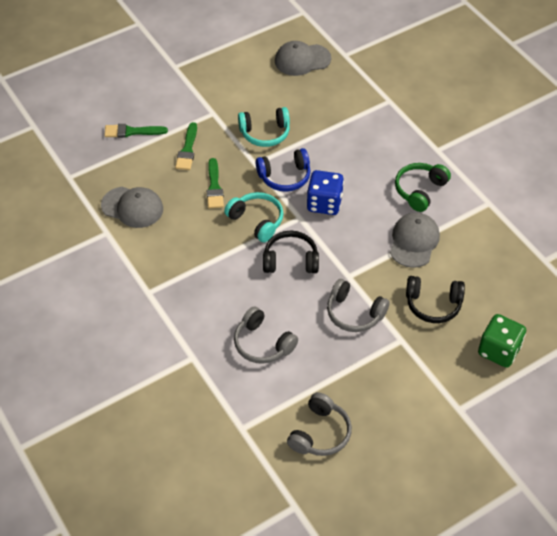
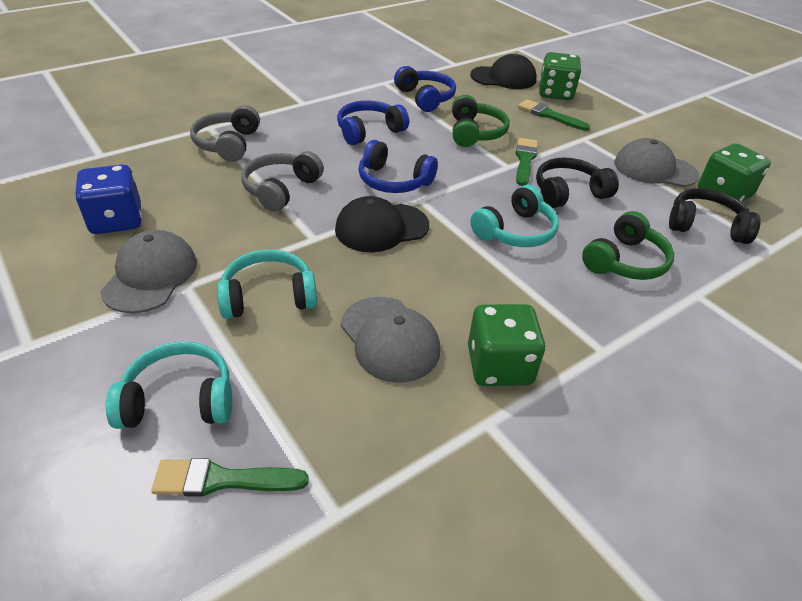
black cap: none = 0 -> [335,196,429,252] [470,54,537,89] = 2
blue headphones: [256,148,311,192] = 1 -> [337,100,409,145] [358,140,438,193] [394,66,456,112] = 3
green dice: [478,314,526,368] = 1 -> [468,304,545,386] [539,52,581,100] [698,143,771,202] = 3
green headphones: [395,163,451,212] = 1 -> [452,95,510,147] [582,211,674,280] = 2
grey headphones: [234,306,298,364] [287,392,352,456] [327,279,390,332] = 3 -> [190,105,260,162] [241,151,324,212] = 2
turquoise headphones: [224,192,283,242] [238,107,290,147] = 2 -> [106,341,232,429] [217,249,317,319] [470,185,559,247] = 3

